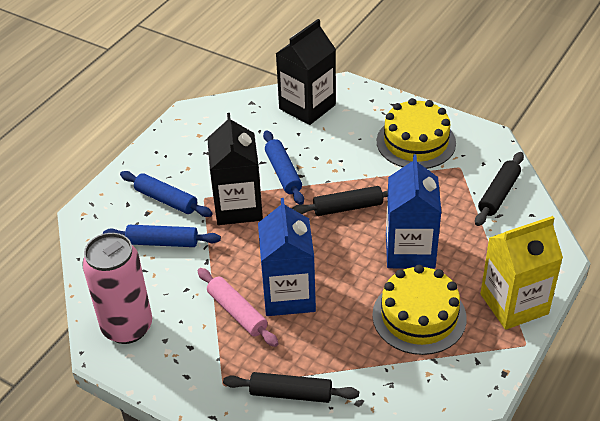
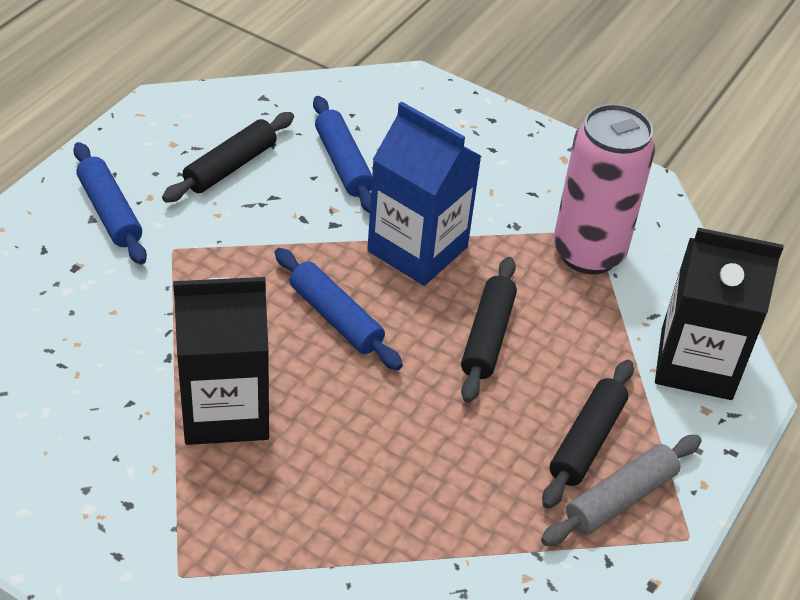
blue carton: [258,198,316,316] [386,154,441,269] = 2 -> [367,101,481,286] = 1
grey rolling pin: none = 0 -> [541,435,702,546] = 1
pink rolling pin: [198,268,279,347] = 1 -> none = 0
yellow cake: [372,265,467,355] [377,98,456,169] = 2 -> none = 0
yellow carton: [480,216,563,330] = 1 -> none = 0

